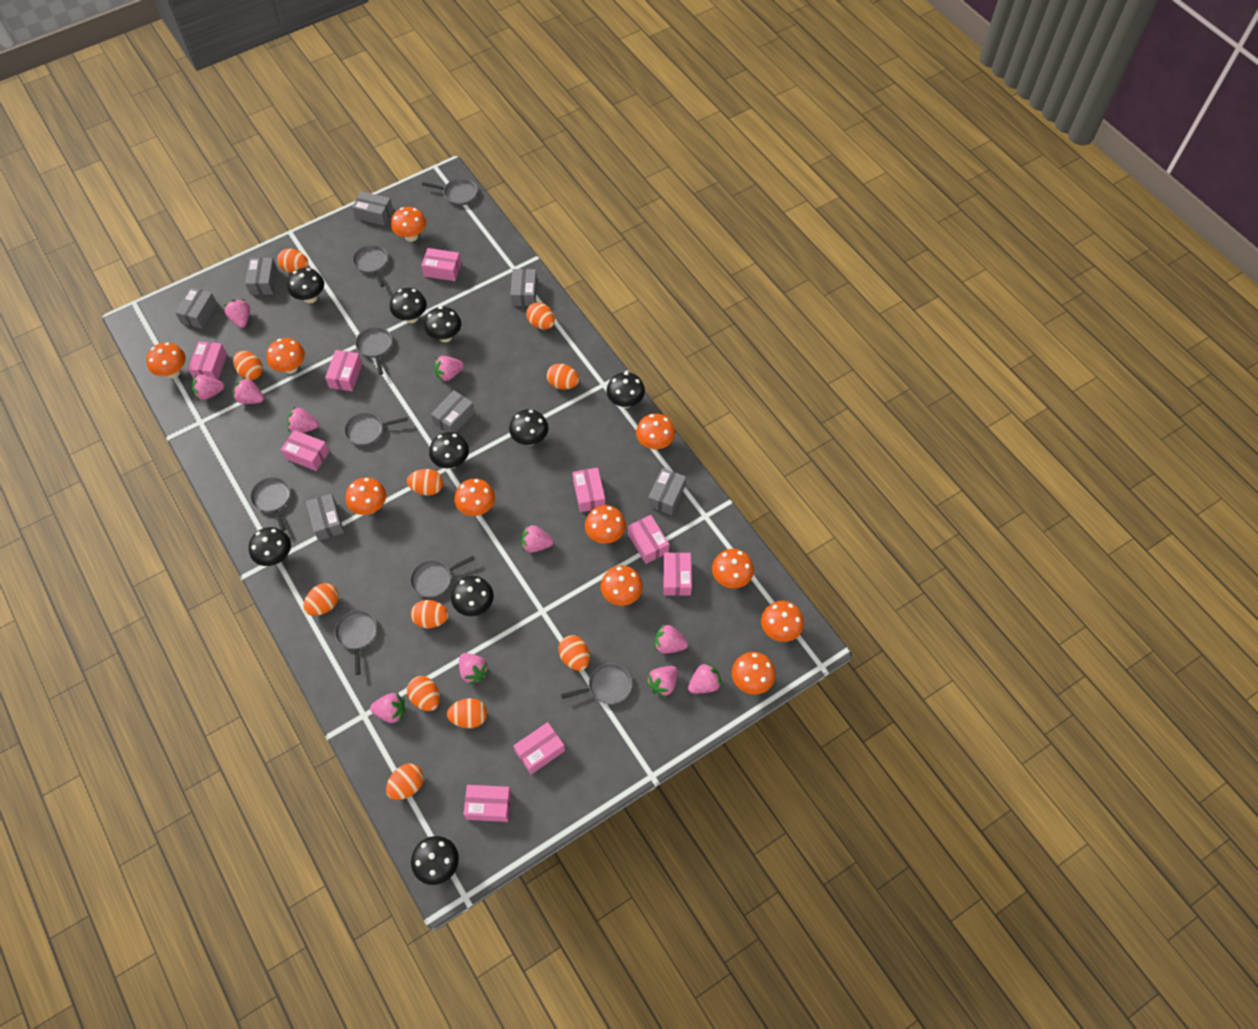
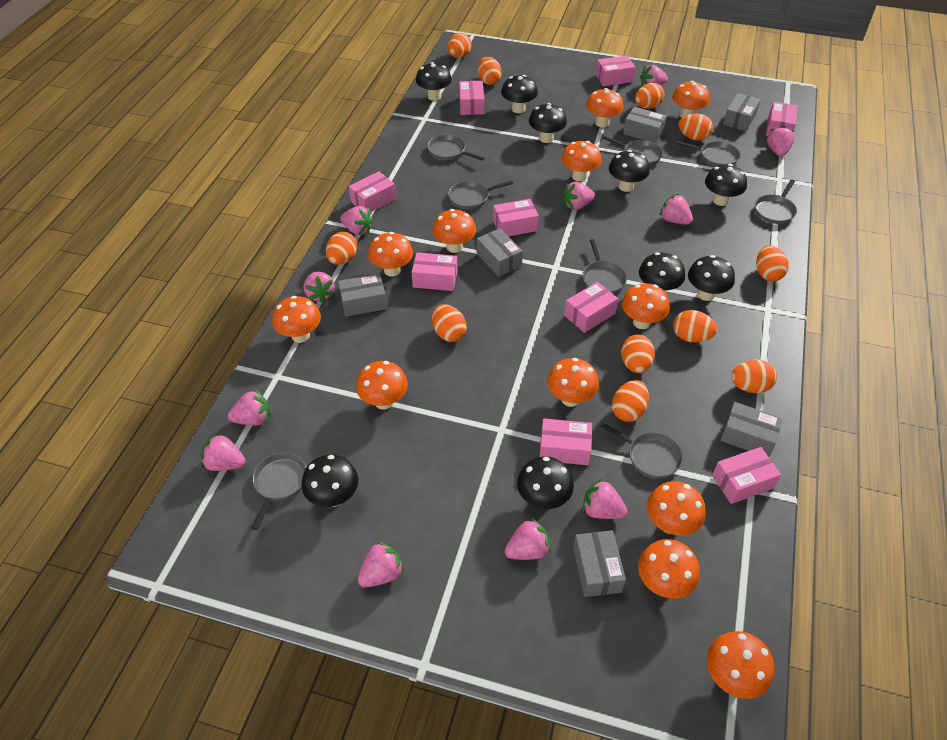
grey box: [175,287,217,329] [245,258,277,295] [306,494,344,541] [352,191,393,226] [431,391,475,433] [510,269,537,306] [648,468,686,515] = 7 -> [338,274,387,317] [477,228,523,277] [573,530,626,597] [623,107,667,143] [720,402,783,457] [723,93,761,131] = 6
orange mushroom: [146,342,186,378] [266,338,305,374] [346,477,386,515] [391,207,426,242] [454,479,495,516] [585,505,626,544] [601,566,643,606] [636,414,675,450] [712,549,754,588] [732,652,776,694] [761,601,804,642] = 11 -> [272,296,321,343] [356,361,408,410] [368,232,413,277] [433,209,476,253] [547,358,599,407] [561,141,602,181] [586,88,623,128] [622,283,670,329] [638,539,700,599] [647,481,706,536] [672,81,710,118] [707,631,774,699] = 12

